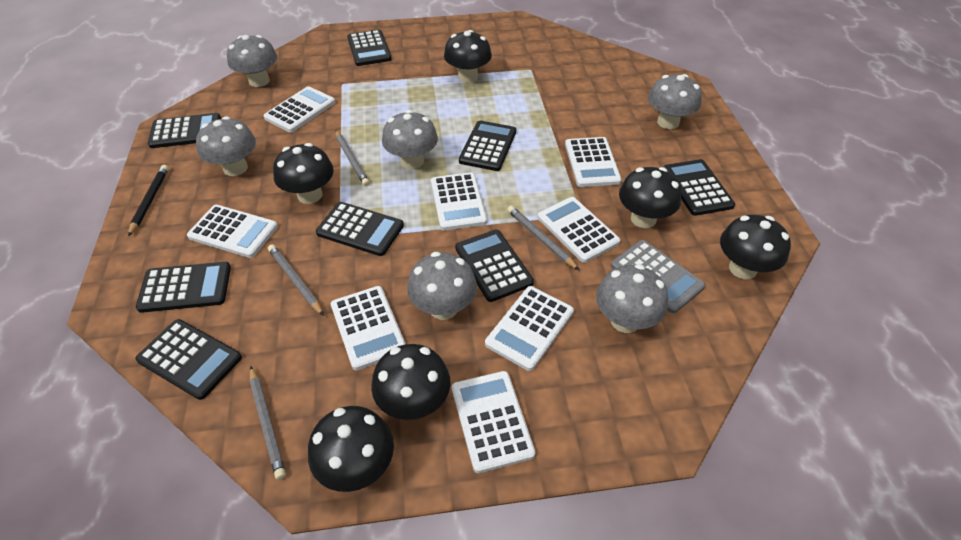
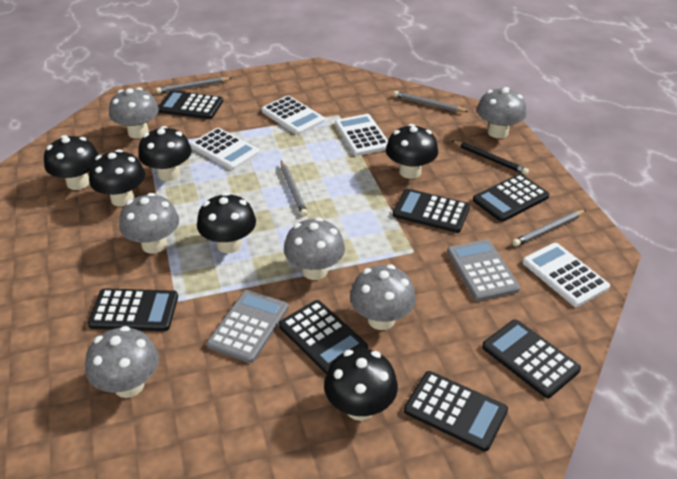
black calculator: [135,319,242,400] [136,262,231,313] [148,113,221,148] [316,202,404,256] [347,29,392,66] [455,230,534,302] [459,121,516,171] [664,159,735,216] = 8 -> [88,288,178,331] [158,91,223,119] [279,300,368,374] [393,189,470,233] [404,371,508,451] [473,174,549,222] [482,319,581,398] = 7
grey calculator: [611,240,705,314] = 1 -> [207,290,289,363] [447,239,520,301] = 2
white calculator: [187,205,278,258] [263,86,335,132] [331,286,406,370] [431,173,487,231] [452,371,536,473] [485,286,574,371] [537,197,620,263] [565,137,622,187] = 8 -> [190,128,260,170] [261,96,325,135] [335,114,388,156] [523,243,610,307] = 4

